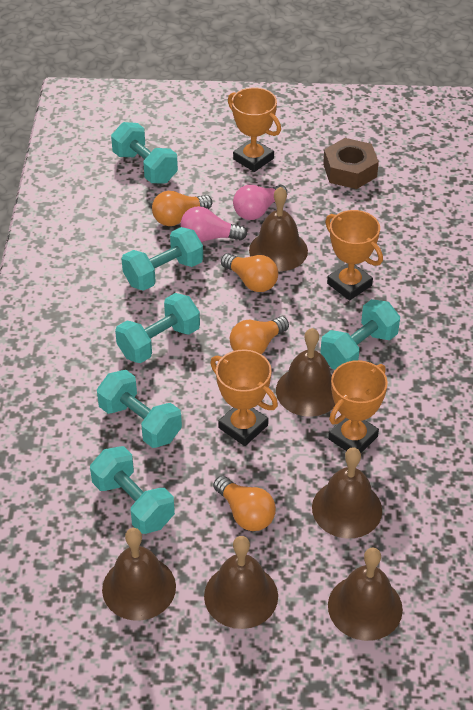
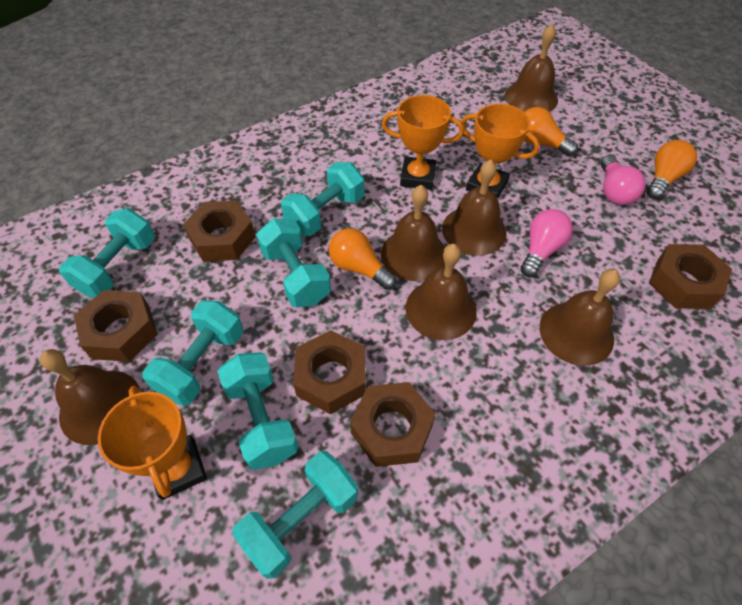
brown nut: [323,138,379,189] = 1 -> [74,290,158,362] [183,201,256,262] [293,330,365,414] [350,382,436,467] [649,244,732,309] = 5
orange light bulb: [152,191,212,226] [213,476,276,531] [221,253,278,292] [230,316,289,354] = 4 -> [329,228,396,290] [524,107,578,156] [647,140,697,199] = 3
orange trophy: [210,349,278,446] [228,87,281,172] [325,210,383,300] [328,360,388,453] = 4 -> [98,385,207,500] [382,95,464,190] [461,104,540,199] = 3

